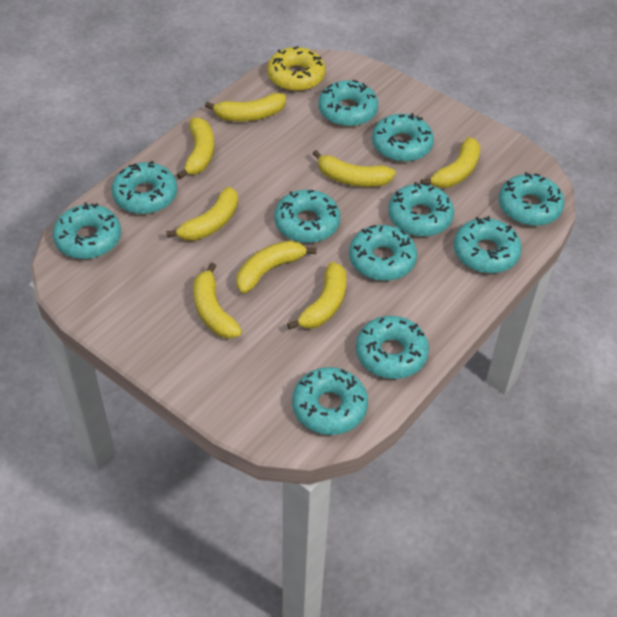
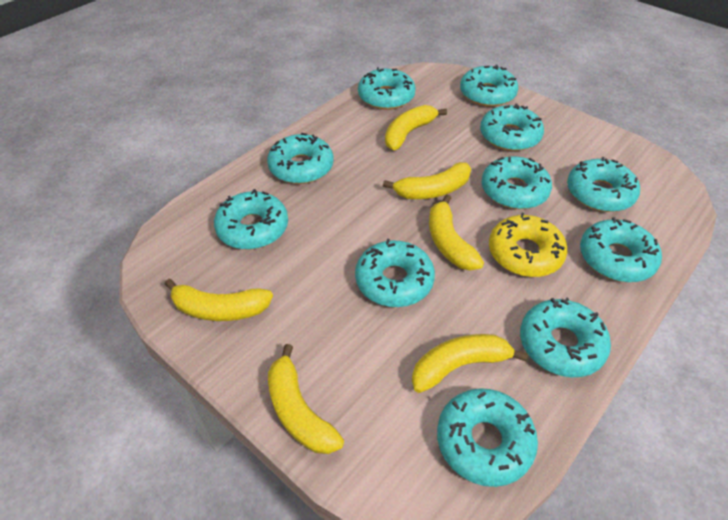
yellow banana: [166,187,238,241] [177,117,214,179] [193,263,242,339] [205,93,286,122] [237,241,316,293] [287,262,346,330] [313,150,396,187] [421,137,480,188] = 8 -> [165,279,273,321] [268,344,344,454] [383,162,471,199] [385,105,447,150] [412,334,528,393] [429,194,484,271] = 6

